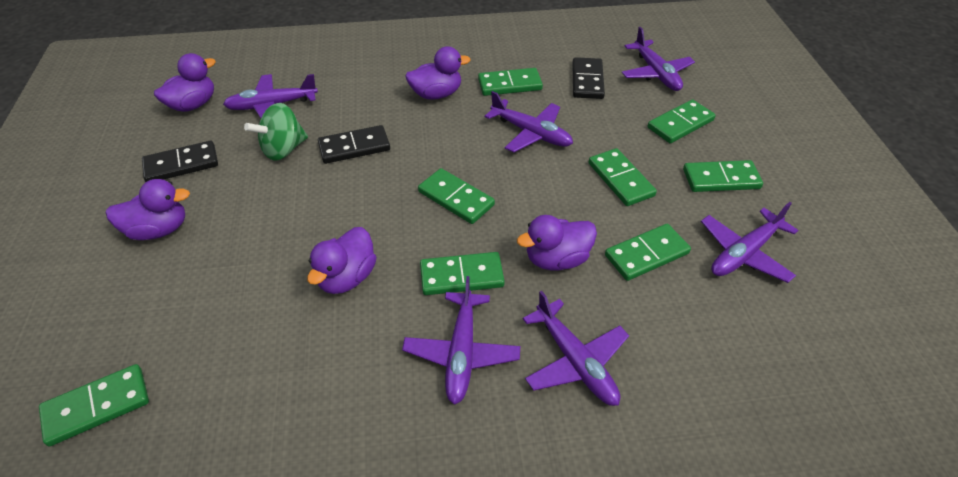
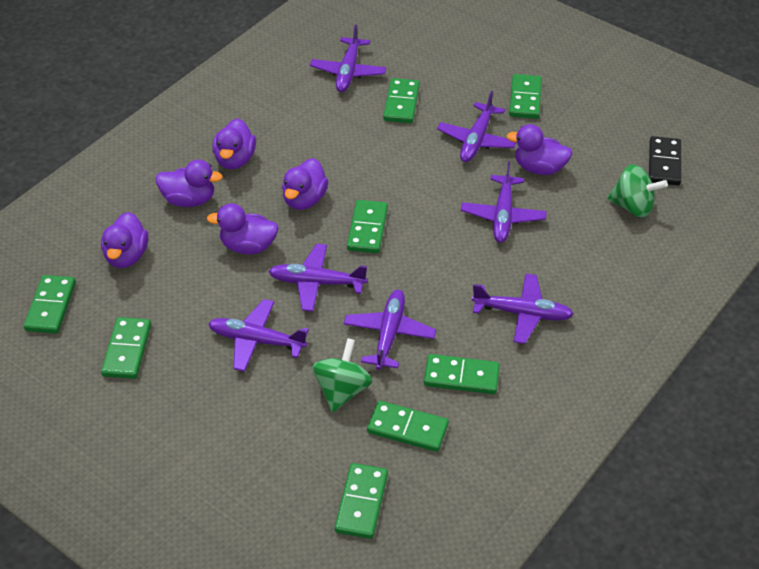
black domino: [142,141,218,182] [318,125,390,164] [572,57,605,99] = 3 -> [649,136,681,185] = 1
green spinning top: [244,103,308,161] = 1 -> [312,338,372,413] [608,164,668,217] = 2
purple duck: [106,179,190,240] [154,53,216,112] [307,227,376,294] [405,46,471,100] [517,215,597,270] = 5 -> [101,212,148,268] [156,160,223,207] [207,203,279,254] [212,118,256,169] [282,158,329,210] [506,124,573,175] = 6
purple plane: [223,74,318,118] [402,276,520,405] [485,91,573,153] [523,291,629,406] [622,27,695,91] [701,202,798,283] = 6 -> [208,299,309,372] [268,244,367,311] [310,24,386,92] [343,290,436,370] [437,91,516,162] [461,162,547,243] [472,273,574,344] = 7

